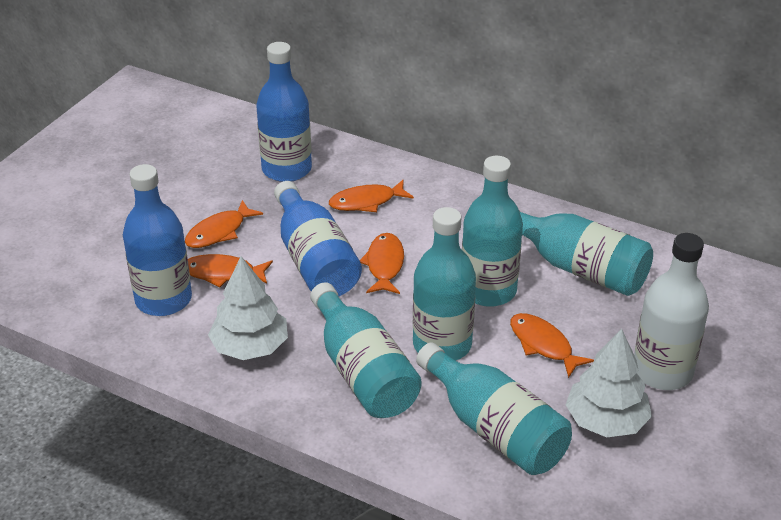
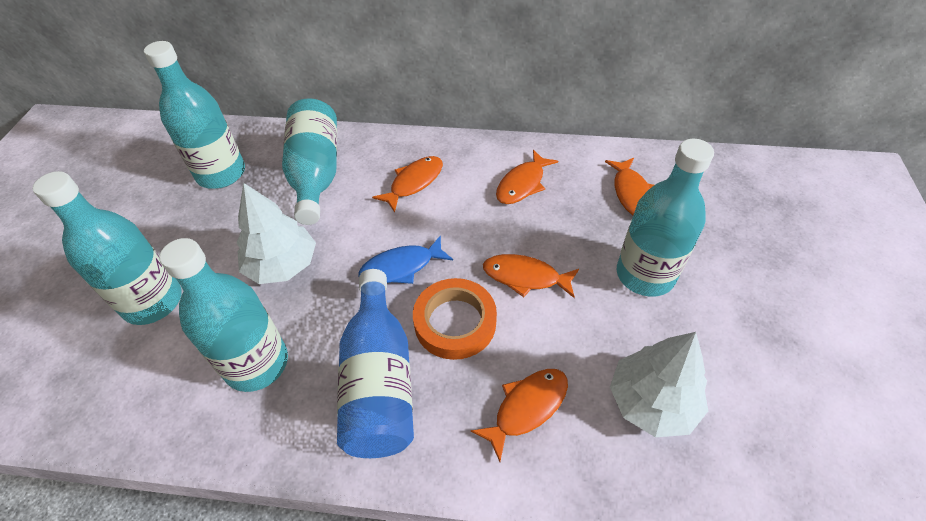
blue bottle: [123,164,192,316] [256,42,312,182] [274,181,362,297] = 3 -> [337,269,414,458] = 1
blue fish: none = 0 -> [359,235,453,284] = 1
orange tape: none = 0 -> [413,278,497,360] = 1
white bottle: [634,233,709,390] = 1 -> none = 0

